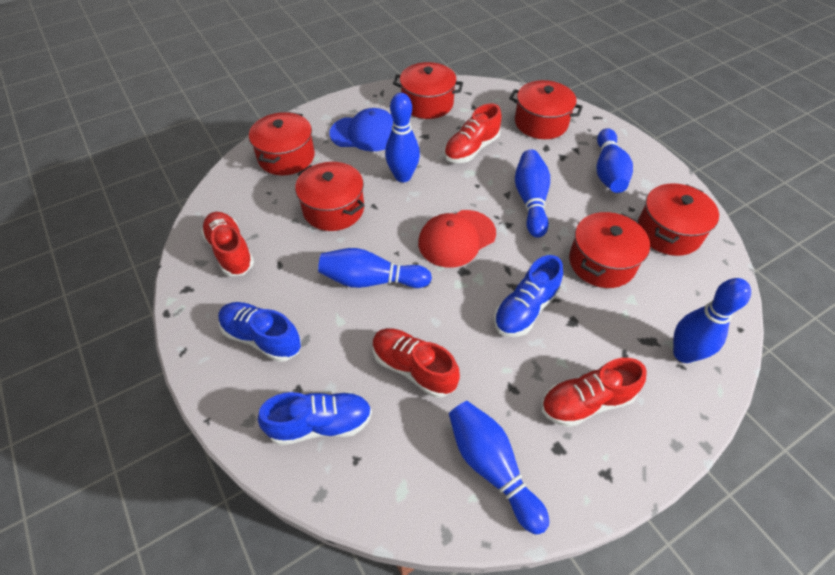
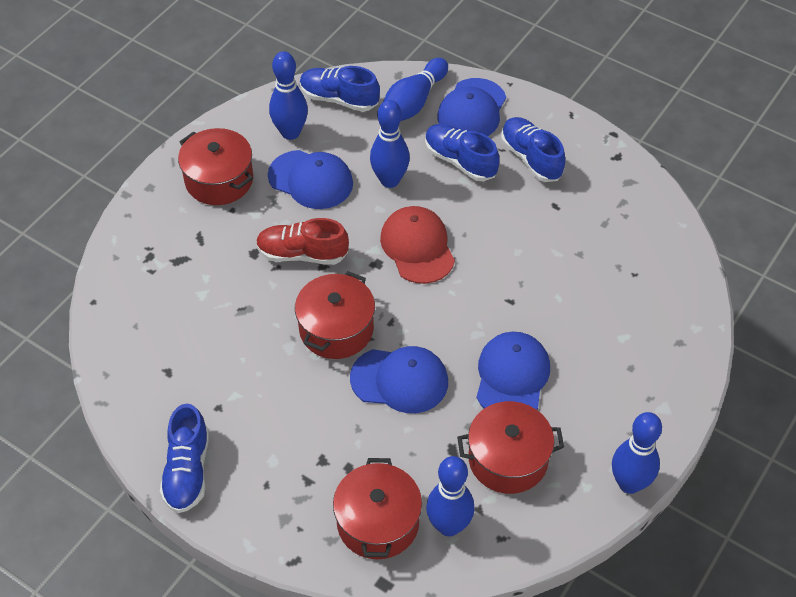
blue bowling pin: [318,248,432,288] [385,93,420,182] [449,401,549,535] [515,150,550,238] [597,128,633,193] [673,278,751,363] = 6 -> [269,51,308,140] [370,100,410,188] [383,58,448,121] [426,456,475,536] [612,412,662,494] = 5
blue cap: [329,108,393,151] = 1 -> [268,150,353,209] [350,346,448,413] [437,78,506,136] [477,332,550,410] = 4
blue shoe: [219,302,301,362] [258,392,372,445] [494,255,563,337] = 3 -> [160,404,209,513] [300,66,380,112] [425,124,499,181] [501,117,565,182] = 4
red pot: [249,112,315,175] [295,162,365,231] [393,62,463,119] [509,80,583,139] [569,212,650,288] [638,183,719,256] = 6 -> [178,128,253,205] [295,271,375,359] [333,458,422,559] [457,401,564,494] = 4
red shoe: [201,212,254,276] [373,328,460,398] [444,103,502,163] [541,358,647,427] = 4 -> [256,218,349,265] = 1

